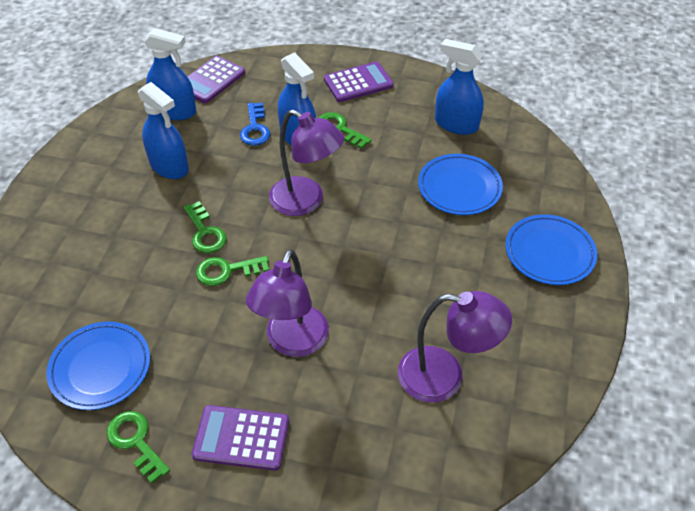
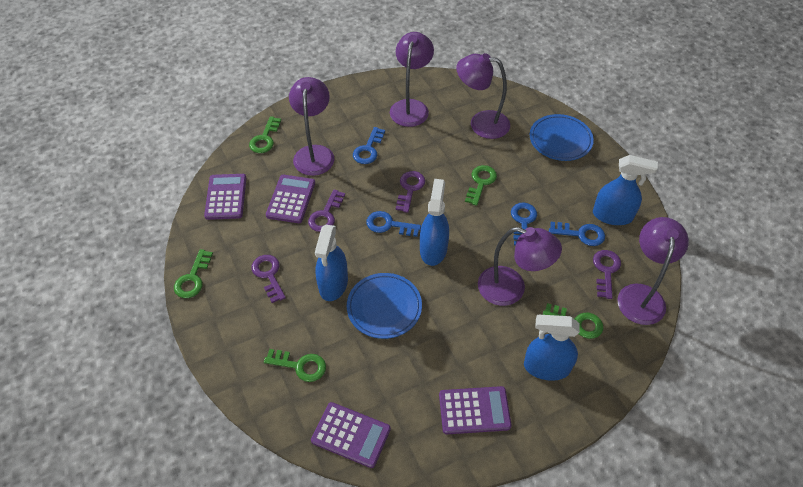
blue key: [240,103,270,146] = 1 -> [353,127,385,164] [366,211,421,237] [511,202,537,246] [549,222,605,246] = 4
blue plate: [46,321,150,410] [418,154,503,215] [505,214,597,285] = 3 -> [347,273,422,339] [530,114,594,161] = 2
green key: [106,411,170,484] [184,201,227,253] [196,256,269,286] [319,112,372,149] = 4 -> [174,249,213,298] [249,116,281,153] [264,349,326,382] [465,165,497,206] [543,303,603,339] = 5
purple calculator: [187,56,245,103] [192,405,289,471] [324,61,394,102] = 3 -> [204,174,246,220] [266,175,315,223] [311,402,391,468] [439,386,512,434] = 4
purple key: none = 0 -> [251,255,286,303] [308,189,345,232] [396,171,425,213] [593,250,621,299] = 4
purple lamp: [246,249,329,357] [269,109,344,216] [398,291,512,403] = 3 -> [289,77,334,176] [390,32,434,127] [456,53,510,139] [478,227,562,306] [617,217,689,325] = 5

